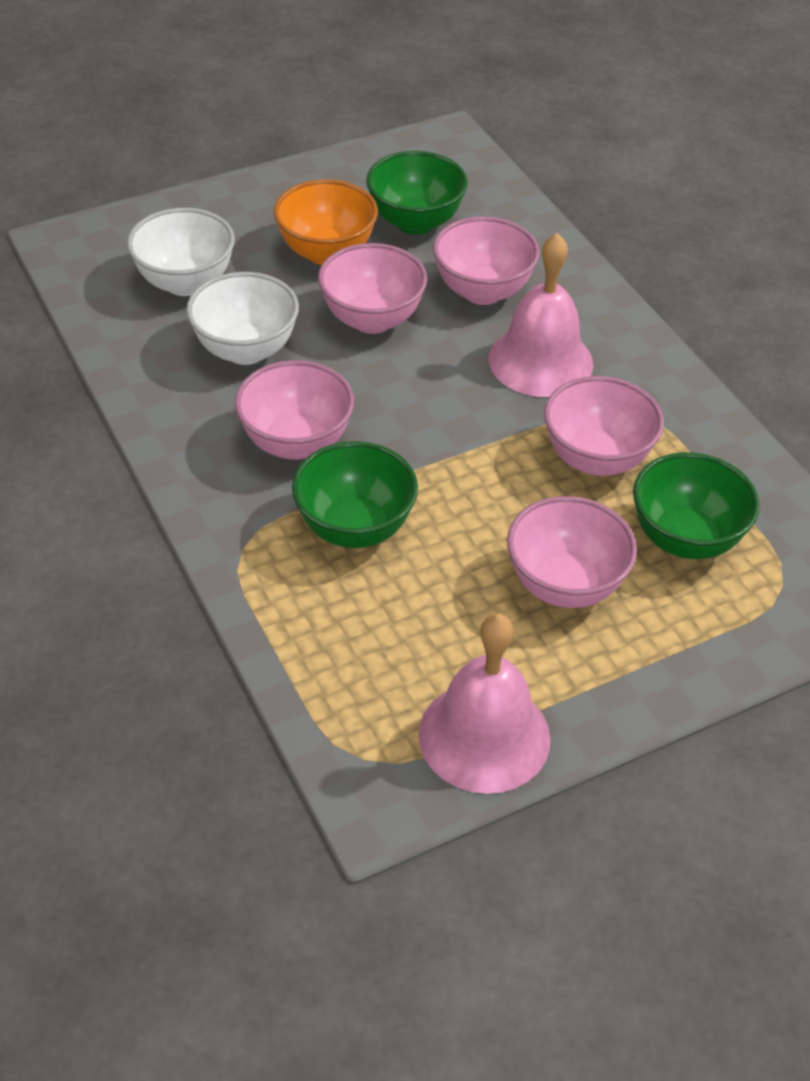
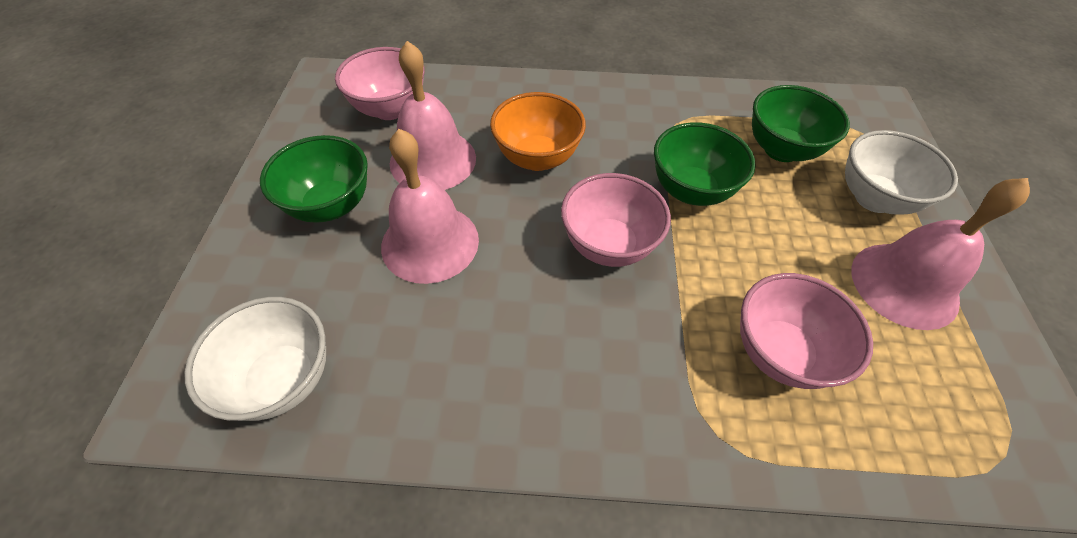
pink bell: [418,613,550,794] [489,233,593,397] = 2 -> [381,129,479,284] [390,41,476,190] [851,178,1030,330] = 3
pink bowl: [235,360,354,460] [318,243,427,334] [433,216,540,305] [507,496,637,608] [544,376,664,476] = 5 -> [335,47,425,120] [561,173,671,267] [740,273,873,389] = 3

